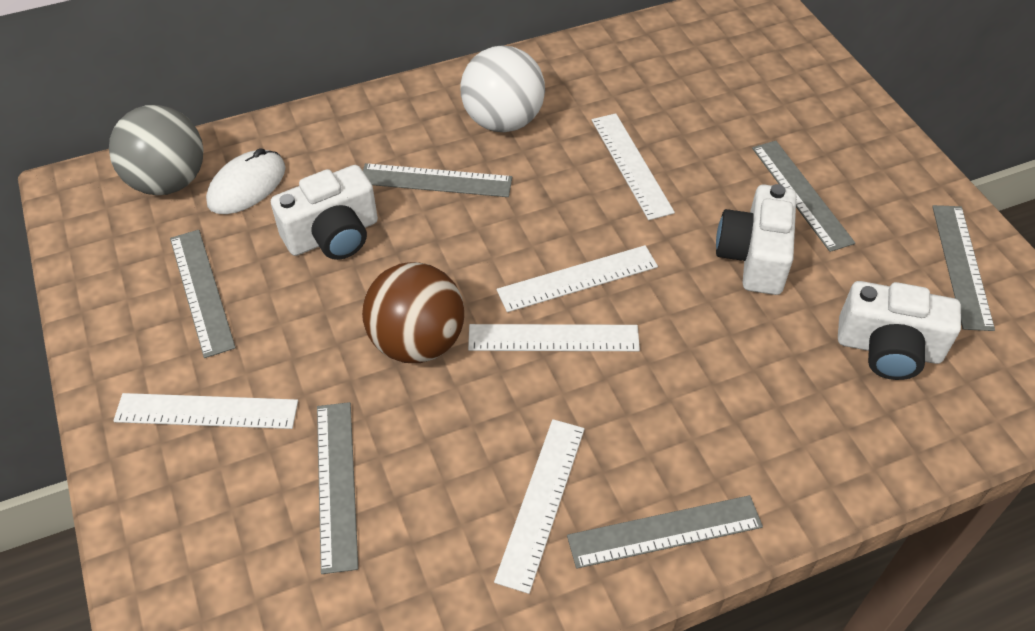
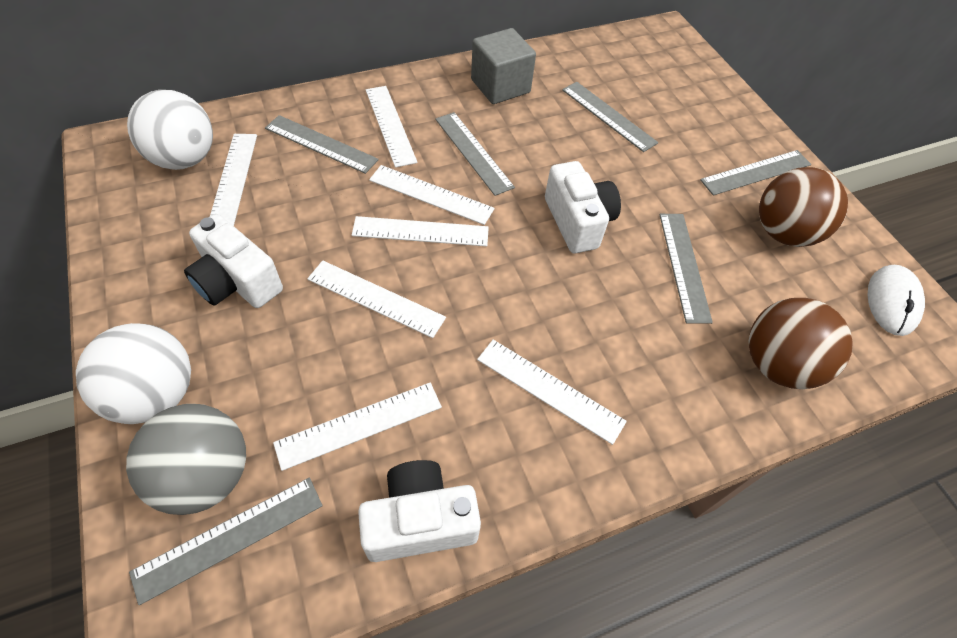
brown ball: [362,262,464,363] = 1 -> [749,298,853,389] [759,167,848,247] = 2
grey cube: none = 0 -> [471,28,536,104] = 1
white ball: [461,46,545,132] = 1 -> [76,323,191,424] [127,90,213,170] = 2
white ruler: [113,393,298,429] [468,324,640,351] [494,419,585,594] [496,245,658,312] [592,113,675,220] = 5 -> [210,134,257,226] [273,382,442,471] [307,260,446,338] [352,216,489,246] [366,86,418,168] [369,165,495,225] [477,340,627,445] = 7

